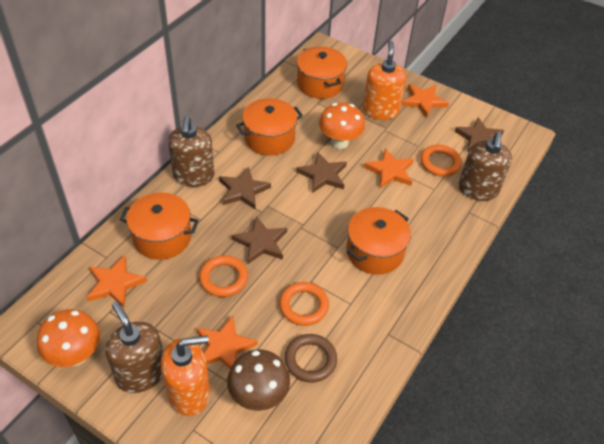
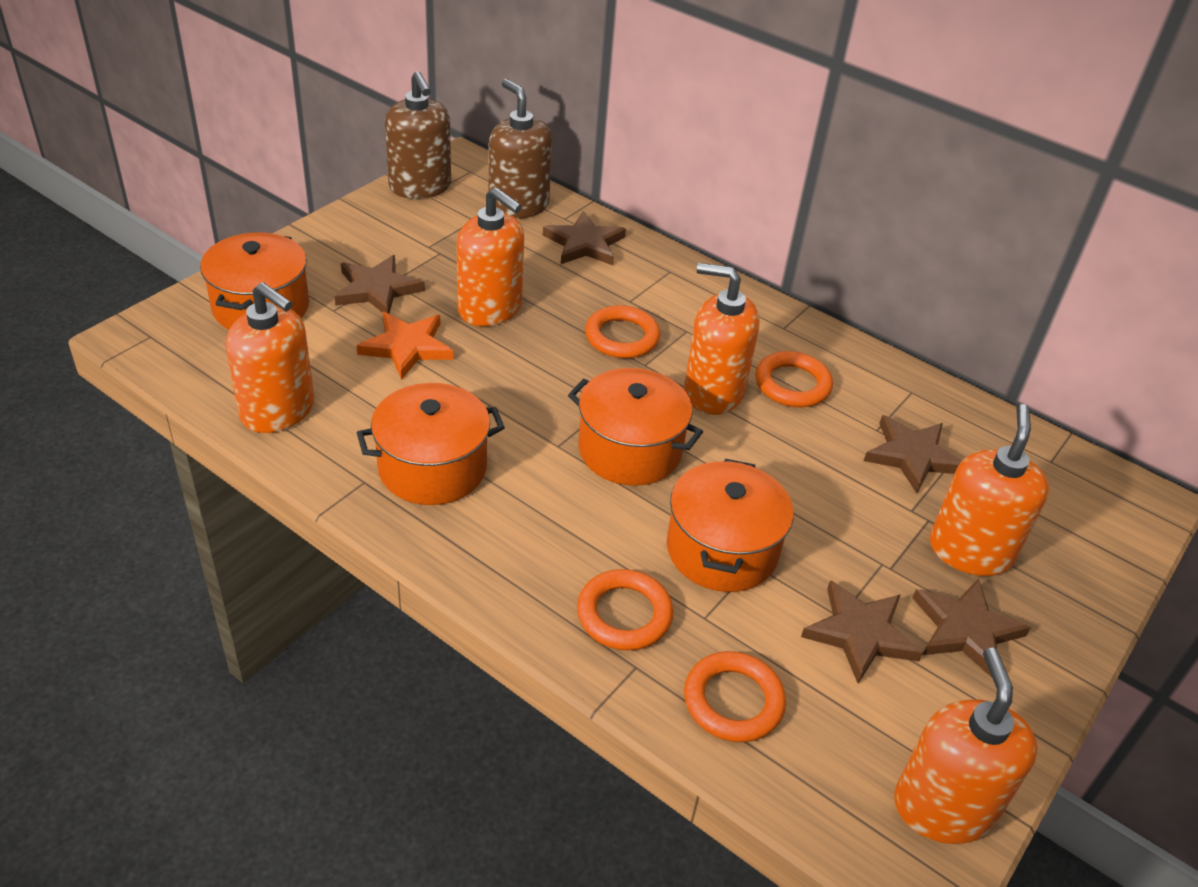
brown mushroom: [227,350,290,411] = 1 -> none = 0
brown ring: [285,334,337,383] = 1 -> none = 0
brown soap dispenser: [105,302,163,393] [168,116,215,187] [458,132,512,201] = 3 -> [385,71,451,199] [489,79,552,219] = 2
brown star: [219,166,271,210] [232,216,287,264] [296,152,347,193] [455,117,504,152] = 4 -> [334,255,425,314] [543,211,626,265] [801,580,923,684] [864,415,962,493] [912,578,1031,677] = 5
orange mushroom: [37,309,100,367] [319,103,365,149] = 2 -> none = 0
orange ring: [199,255,248,297] [279,282,329,326] [420,145,462,176] = 3 -> [577,569,673,651] [585,305,660,358] [684,651,786,742] [755,351,833,408] = 4
orange soap dispenser: [161,335,210,416] [363,41,406,120] = 2 -> [226,282,314,433] [456,187,524,326] [684,263,759,415] [894,648,1038,844] [930,404,1049,576] = 5
orange star: [86,255,147,308] [197,316,258,369] [364,148,414,188] [402,84,449,118] = 4 -> [357,312,453,380] = 1

